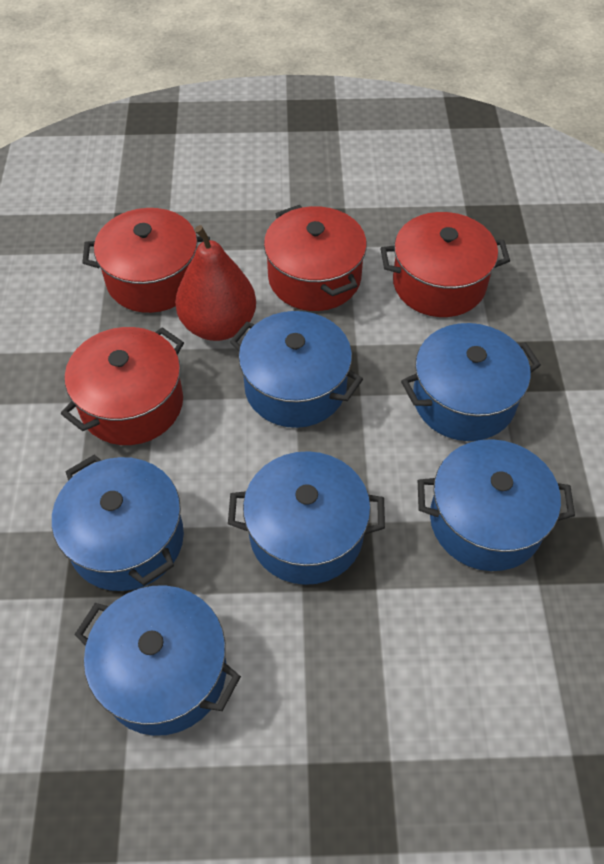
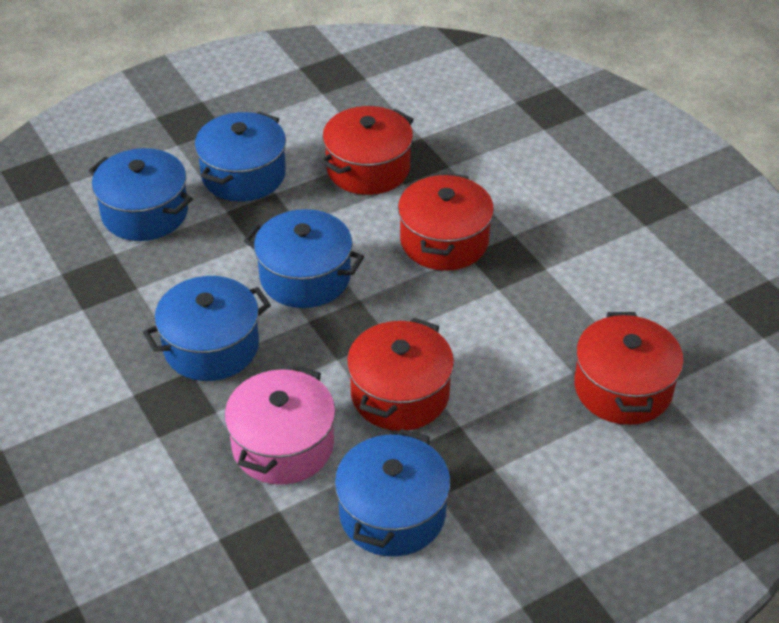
blue pot: [52,454,184,591] [74,585,241,736] [228,451,385,585] [230,311,363,428] [401,323,541,441] [418,439,575,571] = 6 -> [88,148,193,241] [143,276,271,381] [195,111,286,201] [244,209,364,308] [335,429,451,557] = 5
pink pot: none = 0 -> [224,365,336,485] = 1
red pear: [175,225,256,341] = 1 -> none = 0

